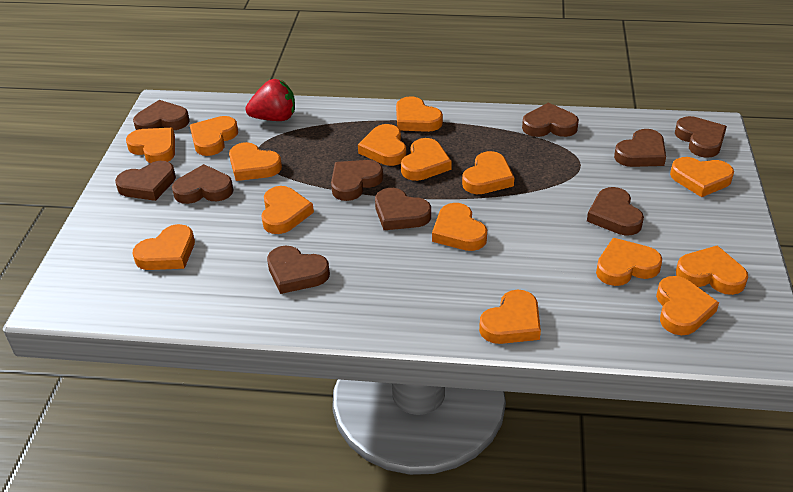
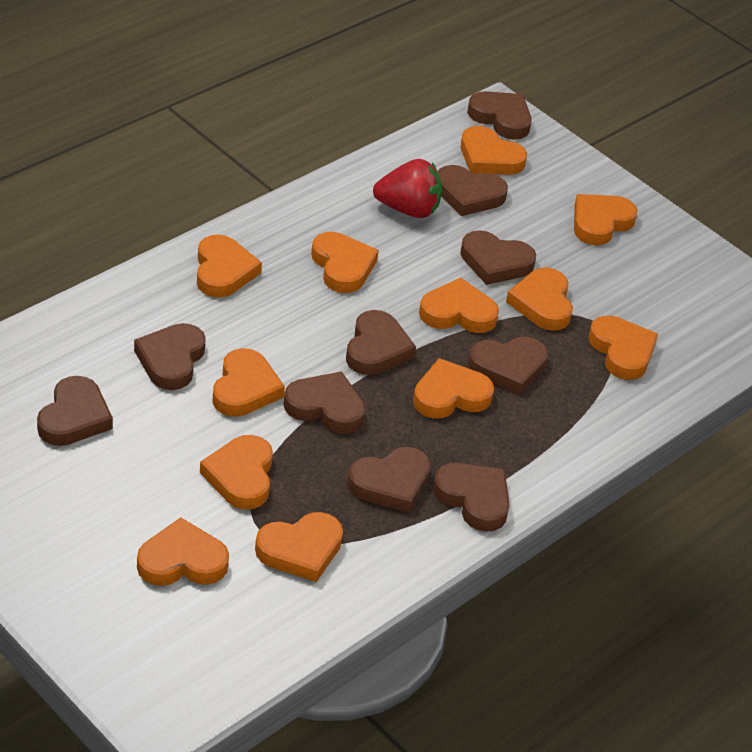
orange heart: [126,128,175,163] [133,224,195,270] [190,116,238,156] [229,142,282,181] [261,186,314,234] [358,124,406,166] [396,96,443,132] [401,138,452,181] [432,203,487,251] [462,151,514,194] [479,290,541,344] [596,238,662,286] [656,276,719,335] [670,157,734,197] [676,246,748,295] = 15 -> [137,517,229,586] [197,235,262,298] [200,435,273,510] [212,348,285,417] [255,512,343,582] [311,232,379,293] [413,358,494,419] [419,278,499,333] [461,126,527,175] [506,267,573,331] [574,194,638,245] [588,315,658,380] = 12

